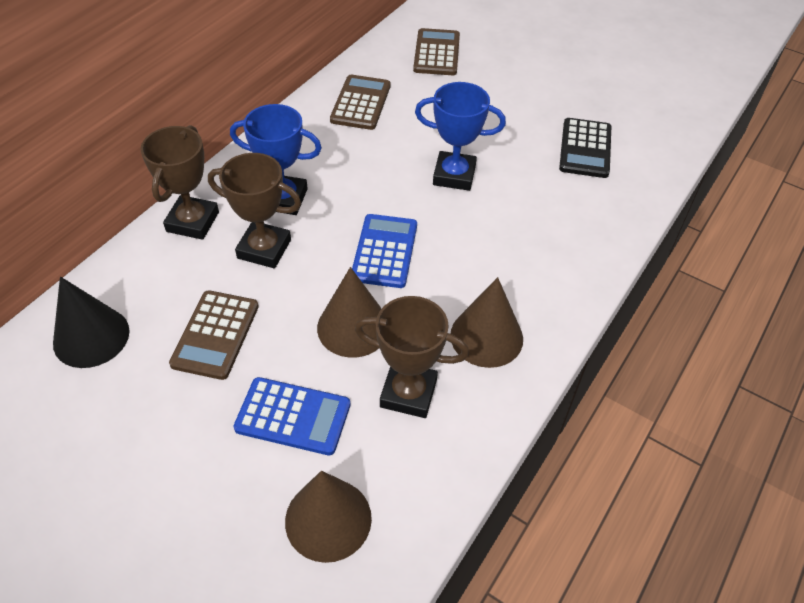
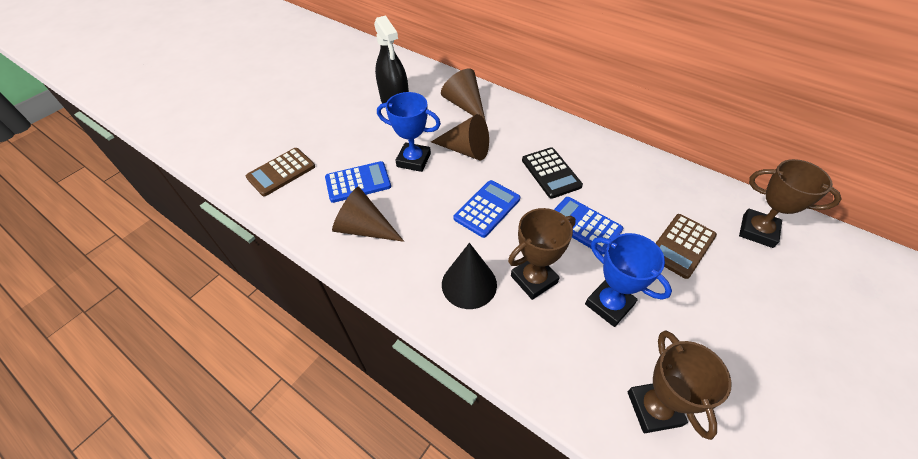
black spray bottle: none = 0 -> [374,15,409,104] = 1
blue calculator: [233,377,350,455] [352,214,417,288] = 2 -> [325,161,391,203] [454,180,520,238] [554,197,623,255] = 3
brown calculator: [169,290,259,380] [330,75,390,130] [413,28,460,75] = 3 -> [246,148,315,196] [656,214,717,279] = 2

